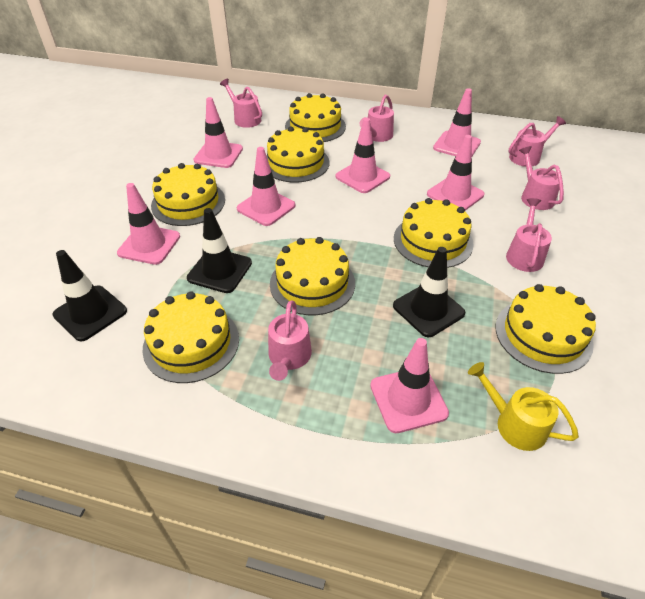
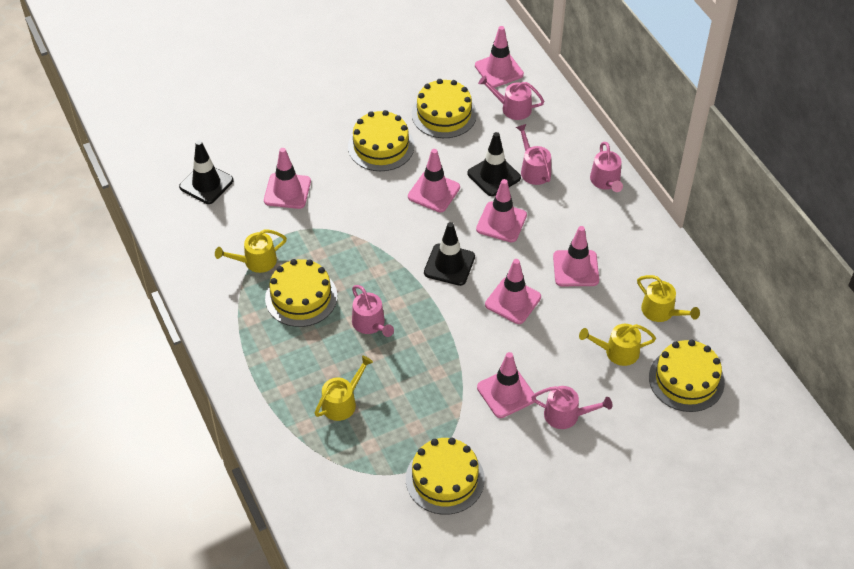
pink watering can: [220,79,262,128] [268,300,312,381] [360,94,394,142] [506,198,552,272] [508,116,566,167] [519,146,564,210] = 6 -> [352,285,394,337] [478,75,545,120] [516,124,551,185] [531,386,612,429] [590,142,623,192] = 5
yellow cake: [142,292,239,383] [151,163,225,226] [266,127,329,183] [270,237,355,315] [285,93,346,142] [394,198,474,268] [496,284,596,374] = 7 -> [265,259,337,327] [348,110,414,171] [406,438,485,515] [412,79,477,138] [649,339,725,412] = 5
yellow watering can: [468,362,579,451] = 1 -> [215,229,287,273] [315,355,373,421] [579,324,656,366] [637,275,700,322] = 4

